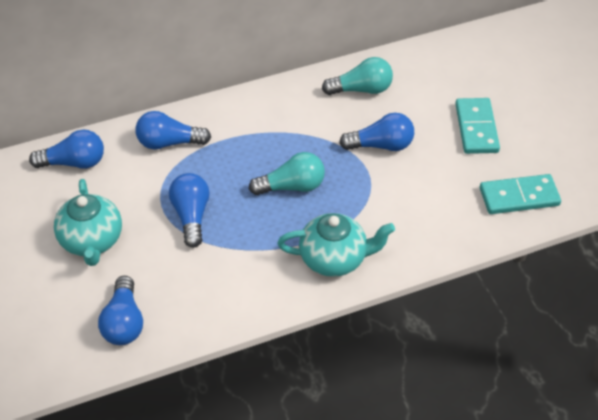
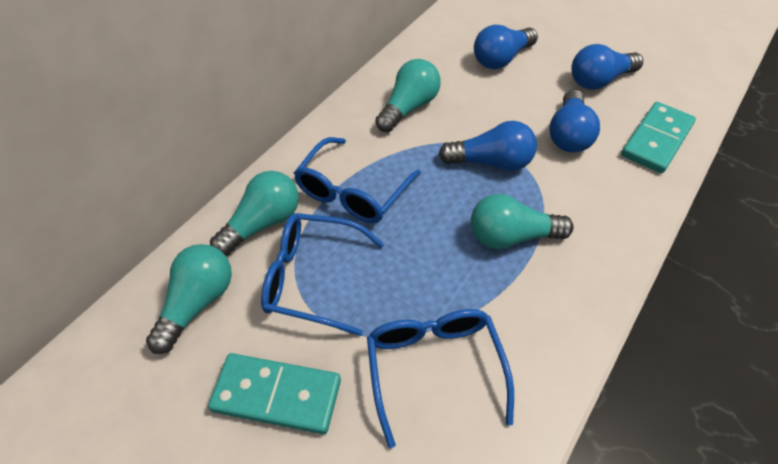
blue glasses: none = 0 -> [261,213,384,336] [294,137,421,223] [367,309,514,448] = 3
blue light bulb: [29,129,104,169] [98,276,143,345] [135,111,211,150] [169,173,209,248] [339,113,414,151] = 5 -> [438,121,537,171] [474,24,538,69] [549,90,600,153] [571,44,643,90] = 4
turquoise light bulb: [249,152,325,195] [322,57,393,95] = 2 -> [146,244,232,354] [210,171,299,256] [375,59,441,132] [471,194,574,249] = 4
turquoise teapot: [54,179,122,266] [278,213,395,277] = 2 -> none = 0

